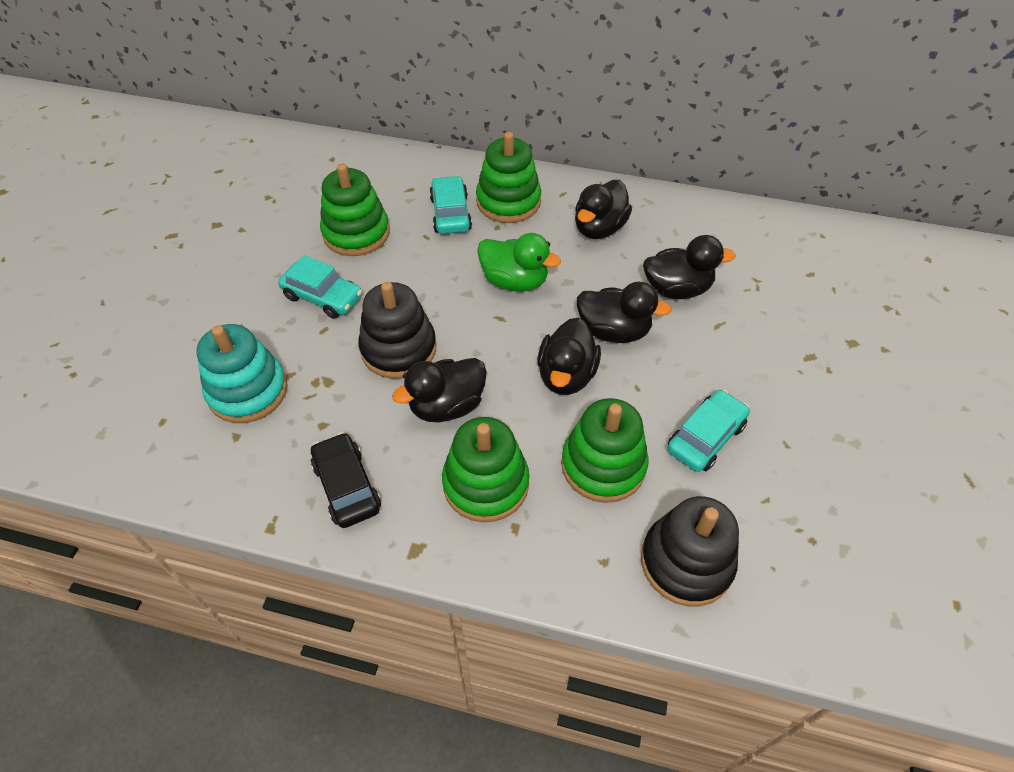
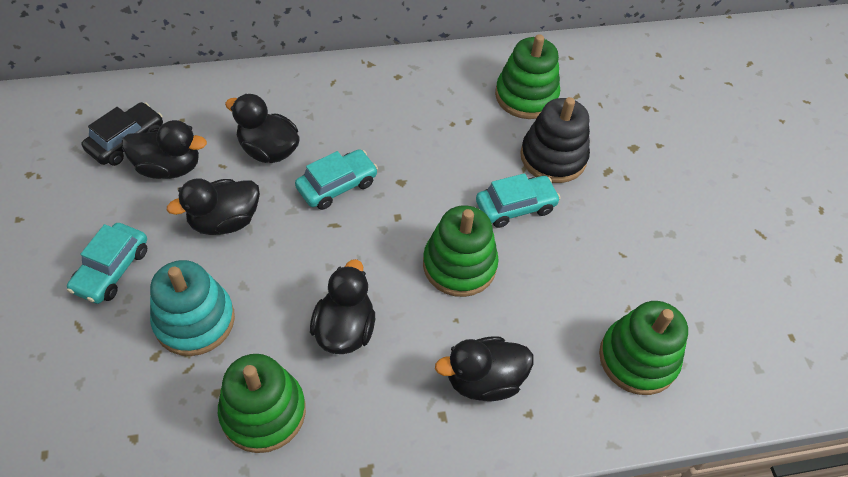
black stacking toy: [358,282,437,379] [641,496,739,606] = 2 -> [520,97,590,183] = 1
green duck: [477,233,561,292] = 1 -> none = 0

